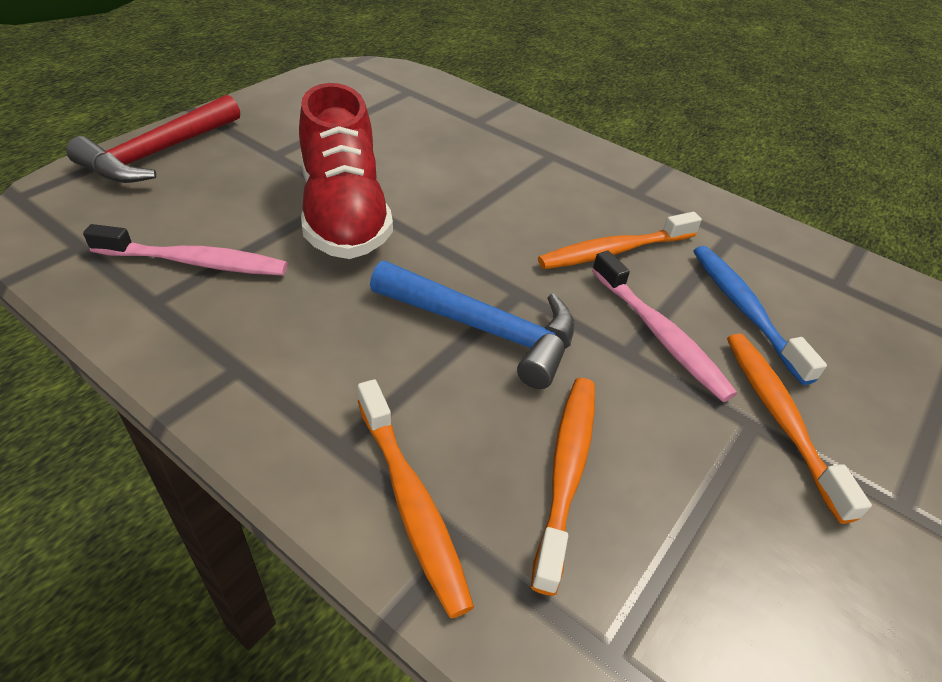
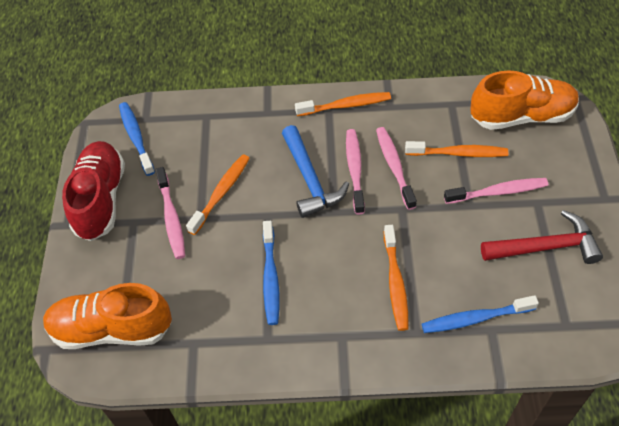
blue toothbrush: [694,246,827,385] = 1 -> [119,102,155,176] [263,221,280,325] [422,295,539,333] = 3
orange shoe: none = 0 -> [43,283,172,349] [470,70,579,130] = 2
pink toothbrush: [83,224,288,275] [592,251,737,402] = 2 -> [156,167,185,259] [346,129,365,214] [376,127,417,210] [444,178,548,204] = 4

